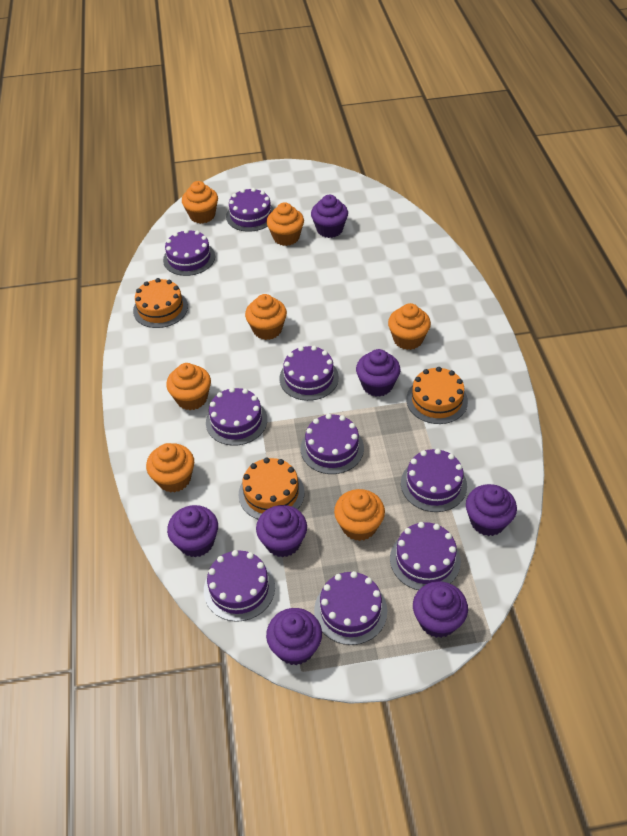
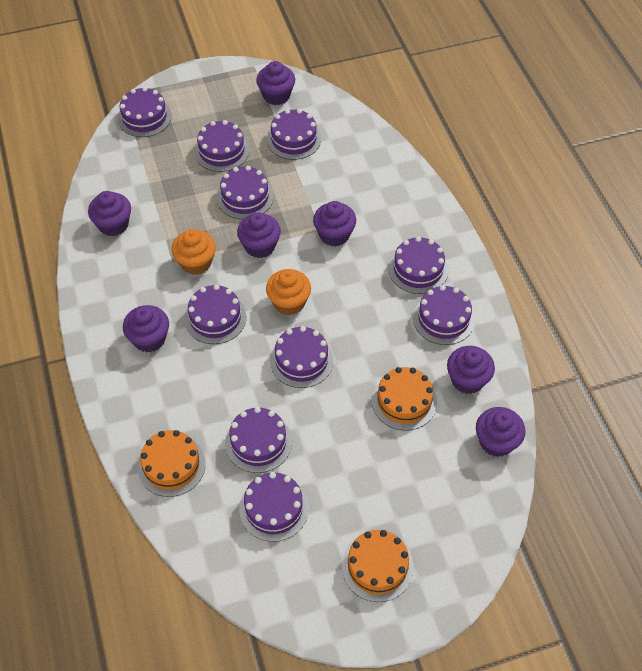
orange cupcake: [146,443,194,493] [166,363,211,410] [182,181,218,224] [245,294,287,340] [267,202,304,246] [334,489,385,541] [388,303,431,350] = 7 -> [172,229,216,275] [266,269,311,315] = 2
purple cake: [163,229,215,276] [204,550,275,622] [206,387,267,446] [226,188,274,232] [280,346,339,401] [301,414,364,474] [314,571,387,645] [390,522,461,590] [401,449,467,512] = 9 -> [118,87,172,137] [184,284,246,344] [194,120,249,172] [217,166,274,219] [225,407,292,473] [239,472,309,542] [267,109,321,160] [270,326,333,388] [388,236,448,294] [413,285,475,345] = 10

